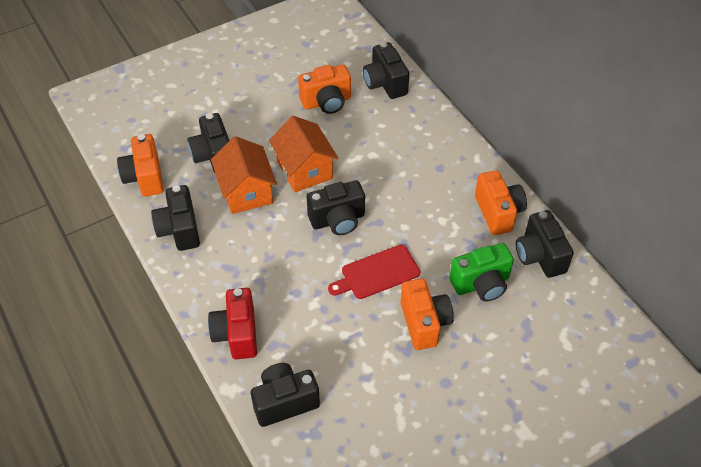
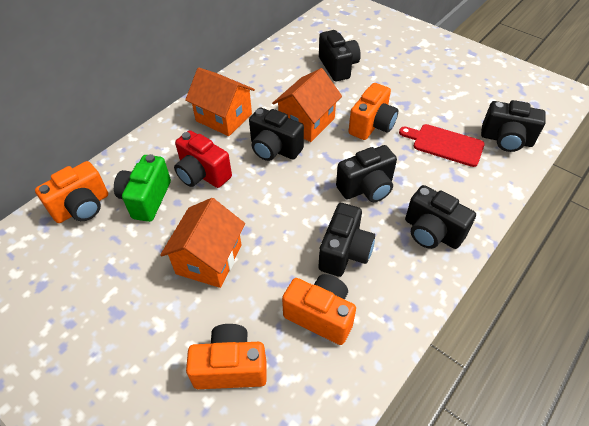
orange house: [211,136,277,214] [269,116,339,192] = 2 -> [160,198,245,288] [185,67,255,136] [272,68,342,142] = 3

